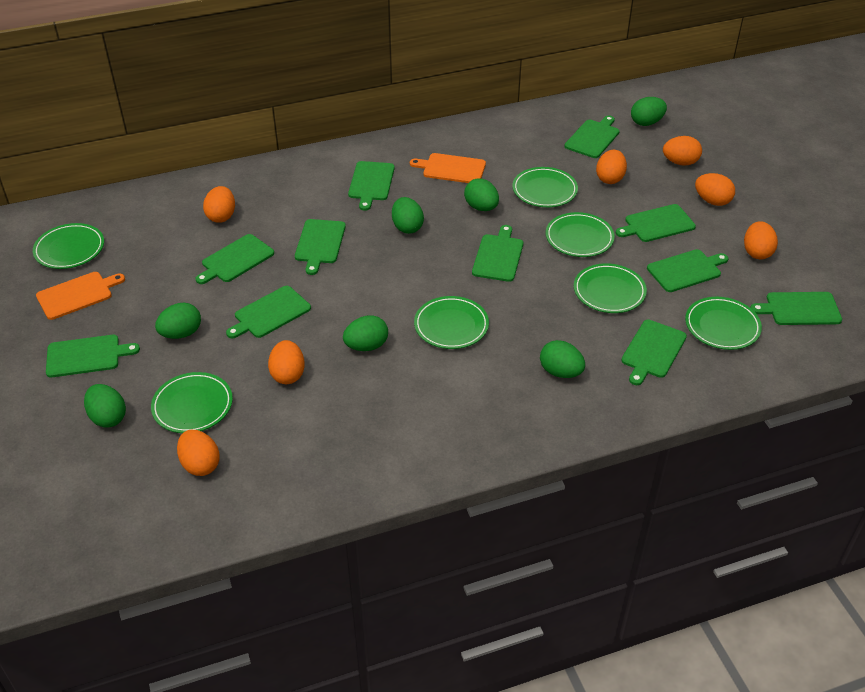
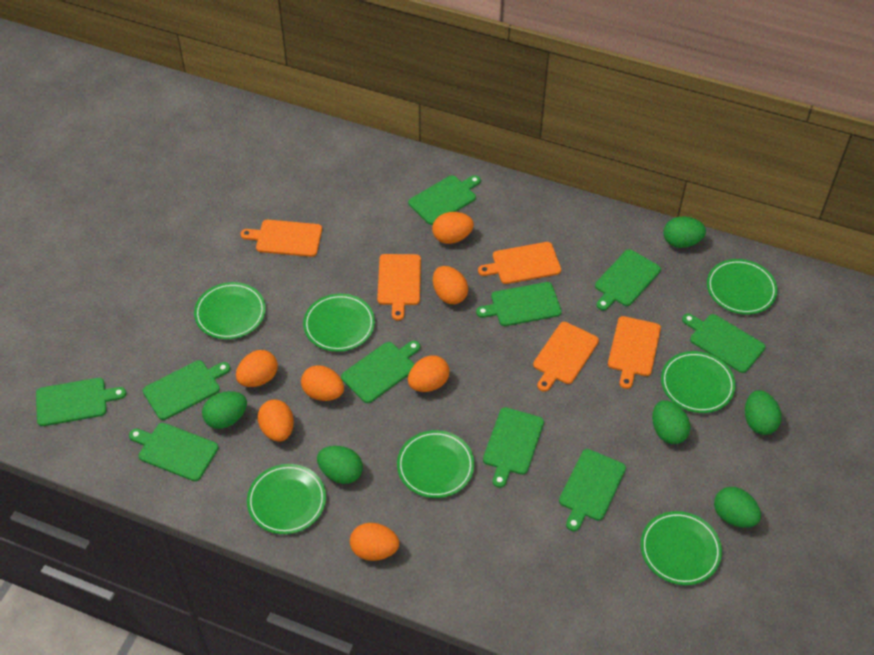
green cutting board: [46,335,140,377] [196,234,274,284] [226,286,311,338] [295,219,346,275] [348,161,395,211] [472,225,523,282] [564,115,620,158] [616,204,696,242] [621,320,687,385] [647,249,728,292] [750,292,842,325] = 11 -> [36,378,126,426] [129,423,218,481] [143,360,230,420] [341,341,420,403] [408,175,481,225] [476,282,562,326] [483,407,544,488] [559,449,626,531] [595,249,661,311] [682,313,765,373] = 10
green egg: [84,384,126,428] [155,302,201,339] [343,316,388,351] [392,197,424,234] [464,178,499,211] [540,340,585,378] [631,97,667,126] = 7 -> [202,391,247,429] [317,446,363,484] [652,401,690,444] [663,216,706,248] [714,487,761,528] [745,390,781,435] = 6
orange cutting board: [36,272,125,320] [410,153,486,183] = 2 -> [241,220,322,257] [377,254,421,321] [478,242,561,284] [533,322,599,392] [608,316,661,389] = 5

